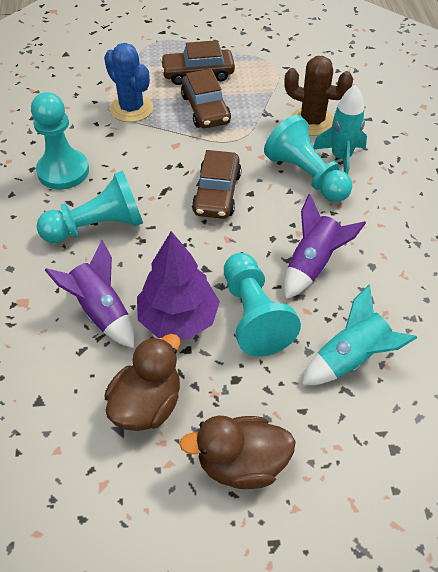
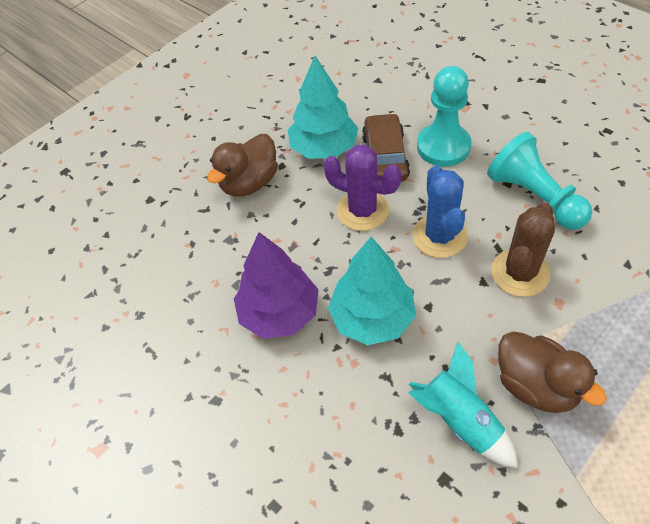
brown car: [160,40,235,85] [181,69,231,128] [192,150,242,219] = 3 -> [362,113,410,182] = 1
purple cactus: none = 0 -> [323,145,402,231] = 1
purple rocket: [45,240,135,348] [284,194,366,299] = 2 -> none = 0
turquoise pawn: [31,92,89,190] [37,170,143,243] [224,253,301,356] [264,115,352,202] = 4 -> [417,66,471,166] [487,132,592,230] = 2
turquoise rocket: [302,285,417,385] [313,85,367,174] = 2 -> [409,341,518,468] = 1
turquoise tree: none = 0 -> [288,56,359,159] [328,237,416,345] = 2

